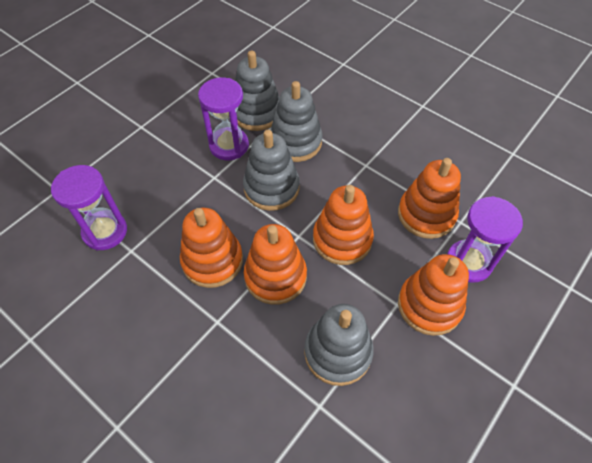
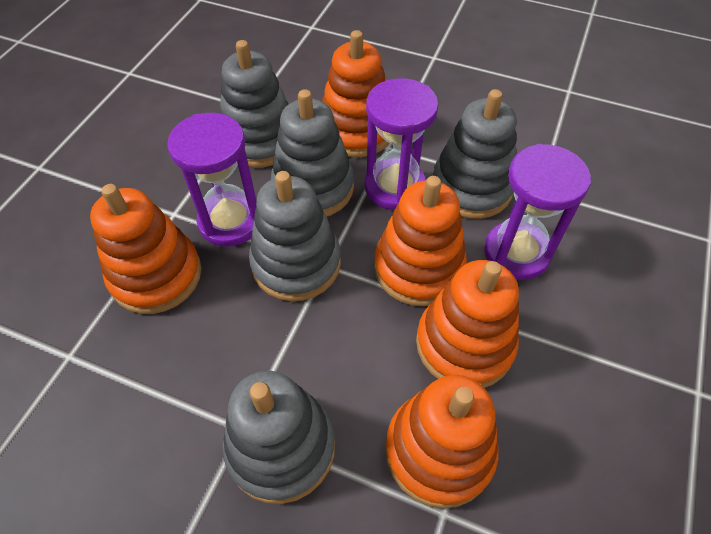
grey stacking toy: [235,51,280,131] [243,130,300,211] [271,81,323,162] [304,304,374,386] = 4 -> [220,40,288,168] [222,371,335,504] [249,171,341,301] [271,89,354,216] [433,89,517,219] = 5

